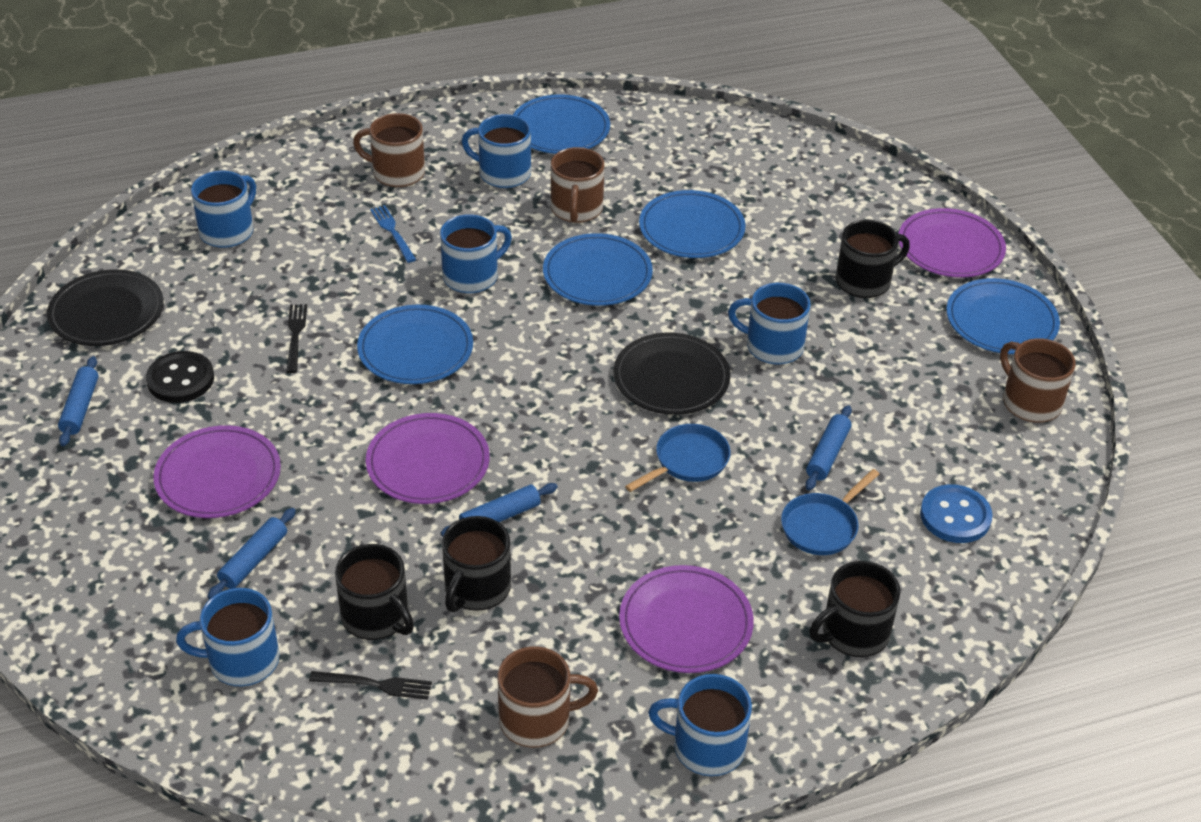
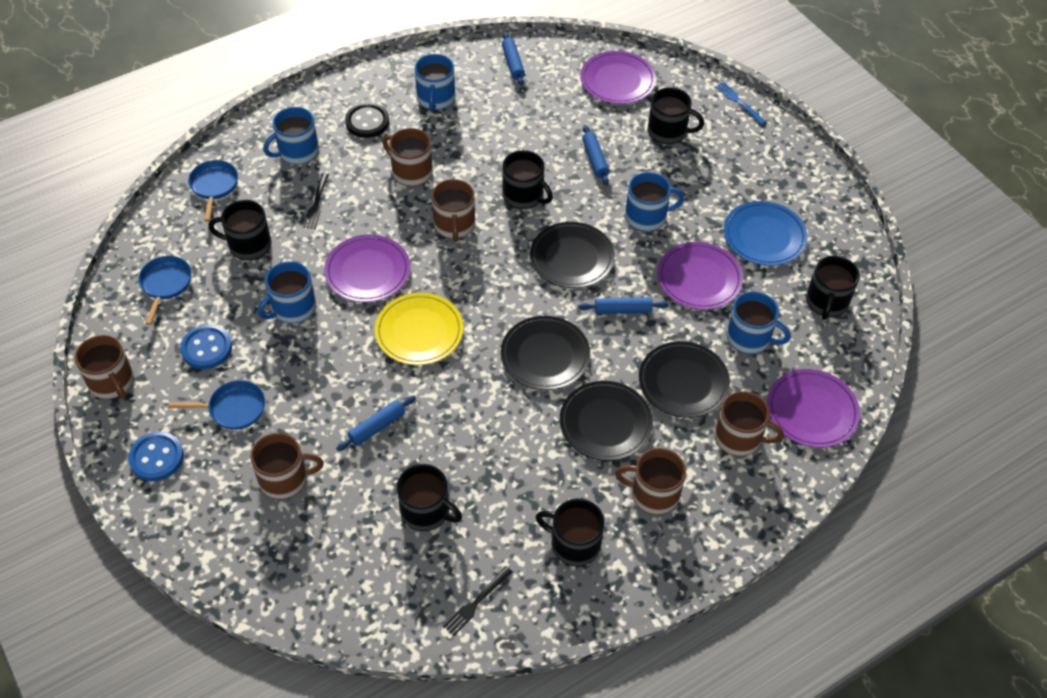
black mug: [335,544,414,640] [442,516,511,612] [809,561,900,657] [836,220,910,298] = 4 -> [208,200,271,260] [397,464,462,531] [502,150,553,209] [536,498,604,567] [648,87,704,144] [806,256,860,320] = 6
black plate: [47,269,164,346] [614,333,731,415] = 2 -> [501,316,590,390] [530,222,615,288] [560,381,653,461] [639,341,730,418] = 4
blue button: [920,484,993,543] = 1 -> [128,432,184,481] [180,325,232,369] = 2
blue mug: [176,588,280,686] [191,171,256,248] [440,214,512,293] [461,114,531,188] [648,674,752,776] [728,283,810,364] = 6 -> [258,261,316,324] [263,107,319,165] [415,54,455,112] [625,172,685,232] [727,291,791,354] = 5
blue pan: [625,424,730,492] [781,469,879,555] = 2 -> [138,256,192,325] [169,380,265,430] [188,160,238,222] = 3
blue plate: [357,305,473,384] [513,94,610,154] [543,233,653,306] [639,190,746,258] [946,278,1060,354] = 5 -> [724,201,807,266] = 1
brown mug: [353,113,425,187] [498,646,598,748] [551,147,604,223] [1000,338,1076,423] = 4 -> [75,335,134,399] [250,433,324,500] [382,128,433,186] [432,179,475,242] [615,448,686,515] [714,391,784,456] = 6
yellow plate: none = 0 -> [375,292,463,365] = 1

